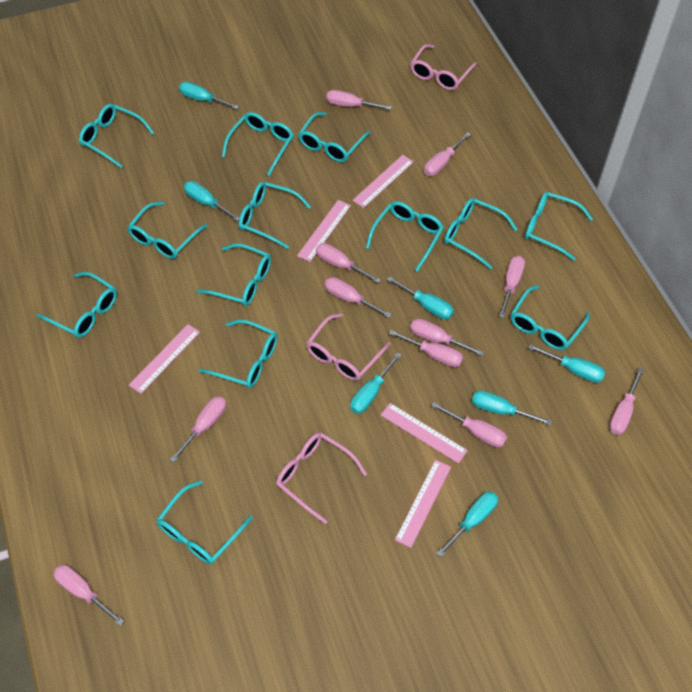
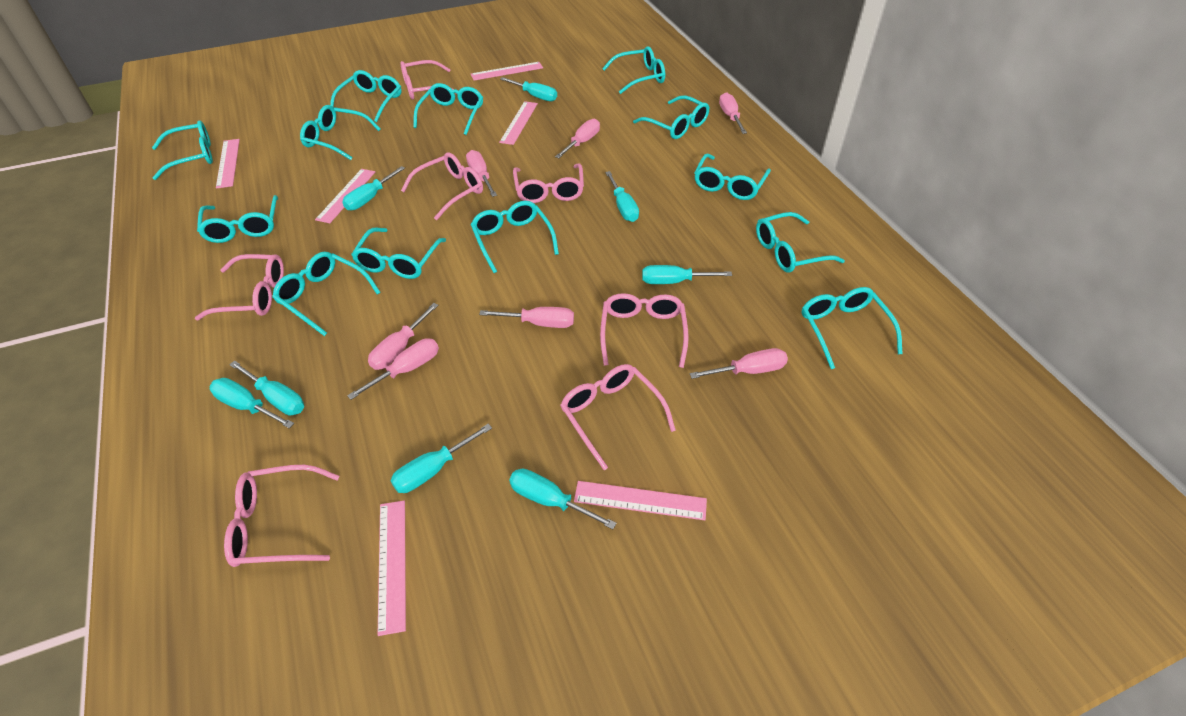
pink glasses: [276,433,367,524] [306,313,391,381] [410,44,477,90] = 3 -> [195,254,284,320] [224,465,339,567] [400,60,457,100] [401,153,483,220] [513,163,584,203] [560,364,676,470] [600,293,689,368] = 7
pink ruler: [129,324,200,394] [297,200,351,262] [352,155,414,208] [381,403,468,464] [395,460,451,548] = 5 -> [216,139,240,189] [315,169,375,223] [377,501,406,636] [470,62,543,81] [499,101,538,145] [574,481,707,520] = 6
pink screwdriver: [53,565,124,626] [170,396,226,462] [316,243,381,283] [325,277,392,318] [326,90,392,110] [389,330,463,367] [410,319,484,356] [424,132,471,176] [431,402,507,447] [499,256,525,318] [609,368,644,435] = 11 -> [347,338,439,400] [368,303,439,370] [466,150,497,197] [479,307,574,328] [555,119,600,158] [690,348,788,379] [719,92,747,134] = 7
turquoise screwdriver: [179,82,239,109] [184,181,239,221] [350,352,401,414] [387,276,454,319] [437,491,498,557] [472,390,552,425] [528,344,605,383] = 7 -> [210,378,294,428] [229,361,304,416] [343,166,405,210] [390,424,492,493] [500,77,557,101] [509,469,617,529] [605,171,639,222] [642,265,732,284] = 8

